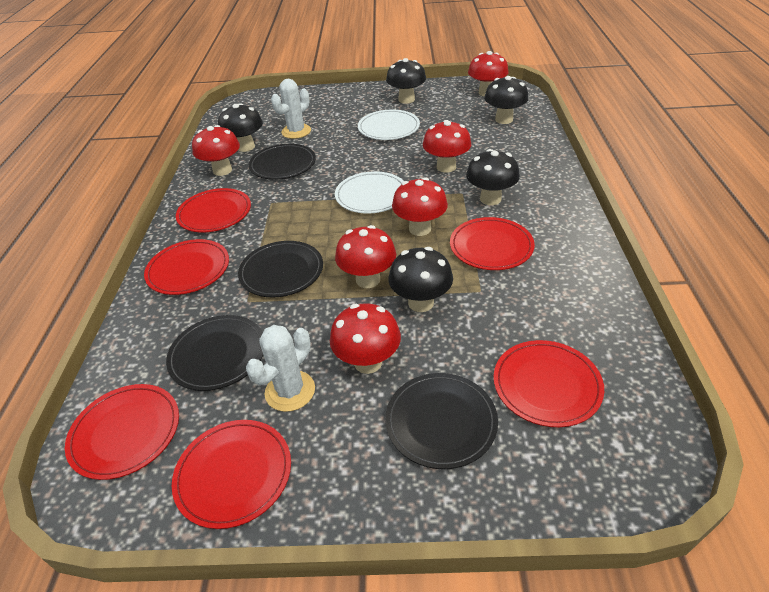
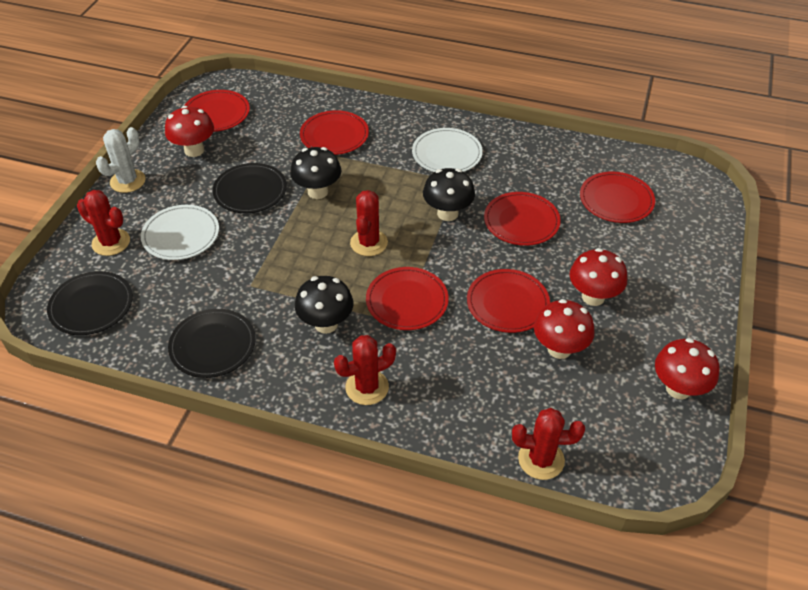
black mushroom: [218,103,263,152] [386,58,426,104] [388,247,453,312] [466,149,520,205] [484,76,529,124] = 5 -> [290,147,341,199] [295,276,353,334] [423,168,475,221] = 3
black plate: [166,315,263,391] [238,241,323,297] [249,144,316,180] [385,373,498,469] = 4 -> [47,271,133,335] [168,309,256,378] [213,163,287,213] = 3
red cactus: none = 0 -> [77,190,130,256] [334,335,396,405] [350,190,388,256] [512,408,585,480] = 4
red mushroom: [192,125,240,176] [330,304,401,374] [335,225,396,288] [392,177,448,236] [423,120,471,173] [468,51,509,96] = 6 -> [165,106,214,157] [534,299,595,359] [570,248,627,306] [655,338,719,399] = 4
white cactus: [246,325,315,412] [271,79,311,139] = 2 -> [96,127,146,193] = 1

